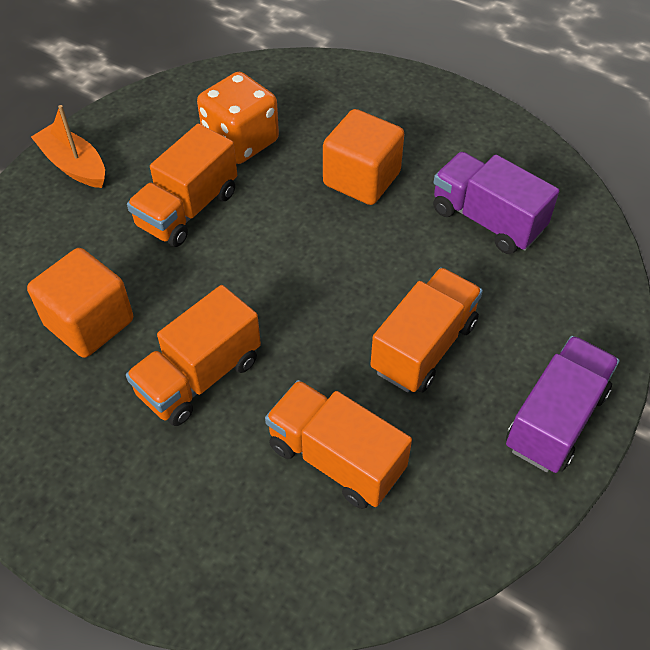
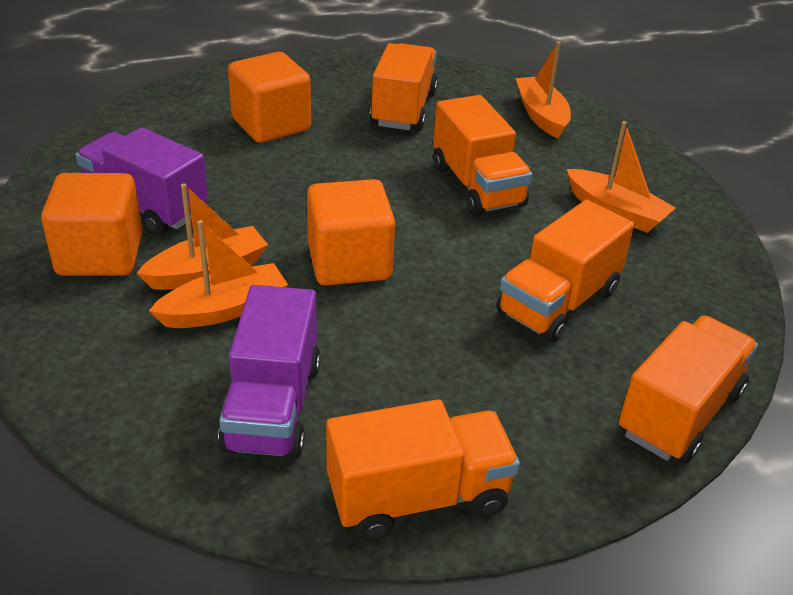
orange boat: [31,105,105,188] = 1 -> [137,183,268,290] [149,220,288,328] [515,42,571,138] [566,121,675,233] = 4
orange cube: [27,248,133,358] [323,109,404,205] = 2 -> [41,173,143,276] [228,52,311,143] [307,179,395,286] = 3
orange dice: [197,72,279,164] = 1 -> none = 0
orange truck: [126,285,261,426] [127,124,237,247] [265,380,412,509] [370,267,483,393] = 4 -> [326,399,520,541] [370,43,438,131] [433,95,533,216] [497,200,634,343] [618,315,758,464] = 5

